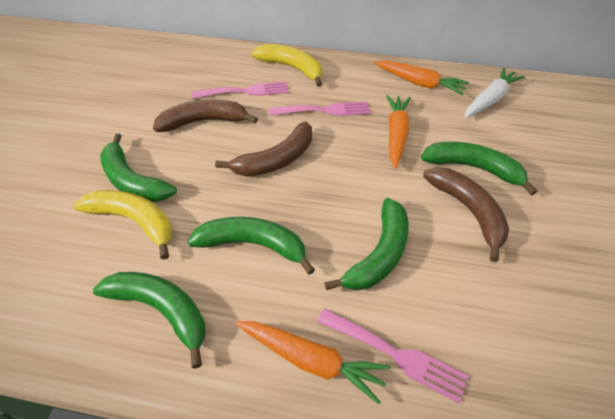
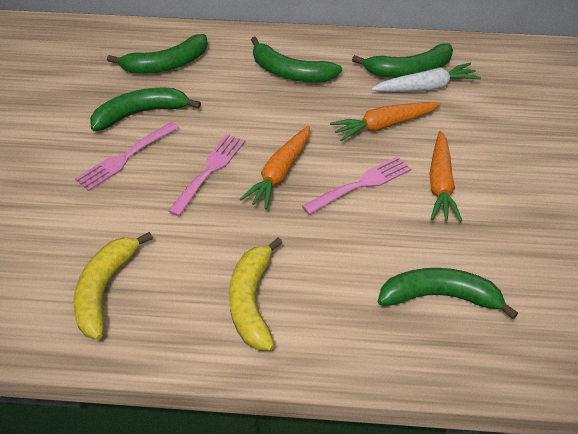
brown banana: [153,99,258,132] [215,121,312,177] [423,167,509,262] = 3 -> none = 0

